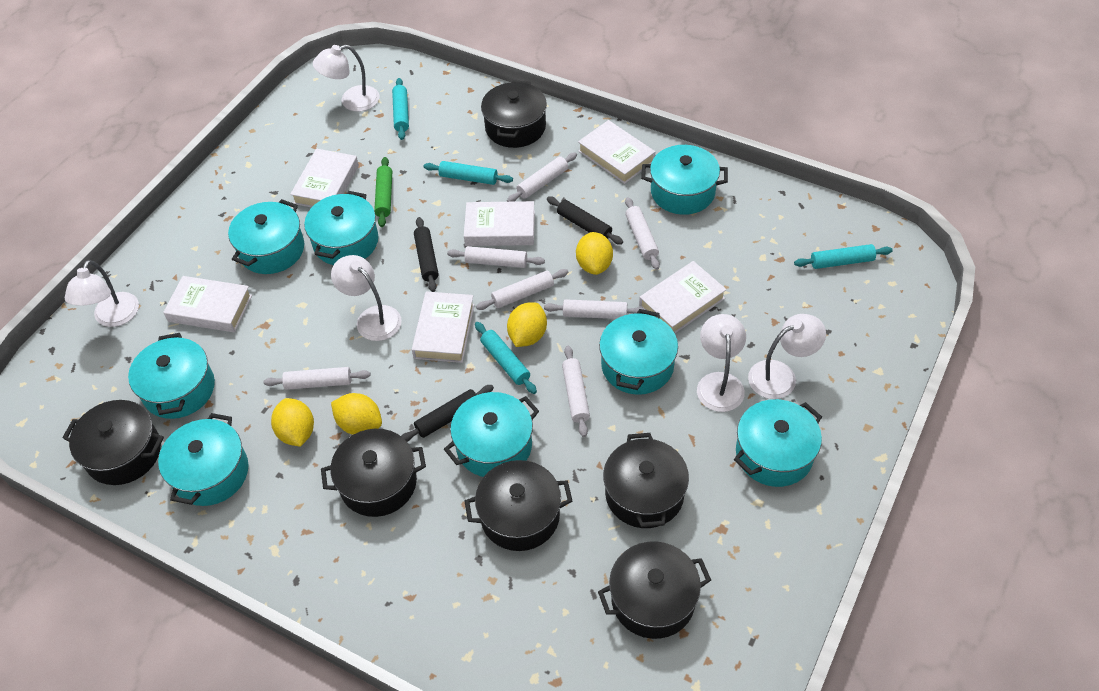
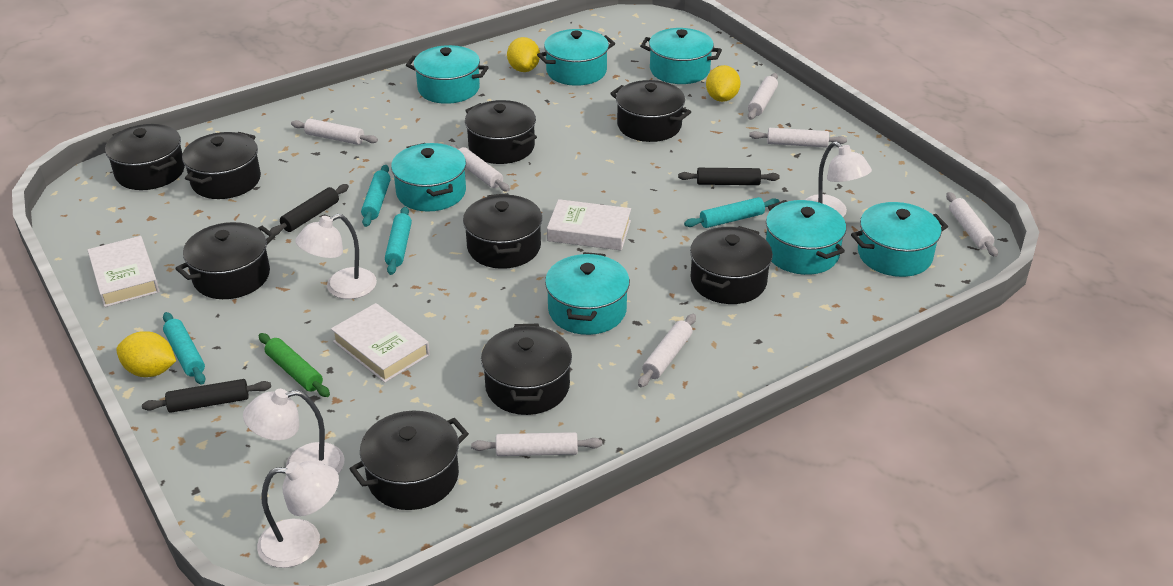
black pot: [62,400,164,485] [321,429,426,517] [465,460,572,551] [481,80,547,148] [598,541,711,639] [603,433,689,528] = 6 -> [105,124,185,190] [175,222,275,299] [182,132,261,199] [349,411,469,510] [463,193,542,269] [465,100,537,164] [481,324,572,415] [610,80,691,142] [690,226,773,304] = 9
turquoise pot: [128,333,215,419] [158,413,248,506] [228,199,304,274] [304,191,378,265] [444,392,539,477] [599,309,678,395] [641,145,728,215] [734,399,822,487] = 8 -> [391,143,466,212] [406,45,489,104] [537,29,615,86] [545,252,630,335] [640,28,722,84] [766,200,846,275] [851,202,948,277] = 7
white book: [163,276,252,332] [290,149,359,208] [412,291,475,363] [464,201,535,246] [578,120,655,184] [639,261,727,333] = 6 -> [88,236,160,307] [331,303,430,383] [547,199,631,251] = 3
white lamp: [65,260,139,327] [313,45,380,112] [331,255,402,341] [697,314,746,412] [748,314,826,399] = 5 -> [243,389,344,474] [257,461,339,568] [295,214,377,299] [804,142,872,217] = 4
yellow lemon: [271,398,314,447] [331,393,382,435] [507,302,547,347] [576,232,613,275] = 4 -> [116,331,176,377] [507,37,540,72] [706,65,741,102] = 3

